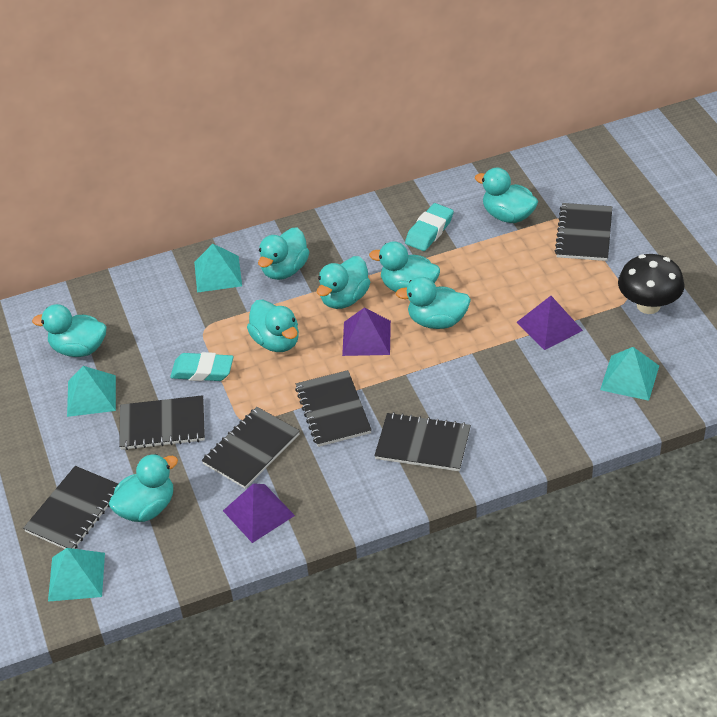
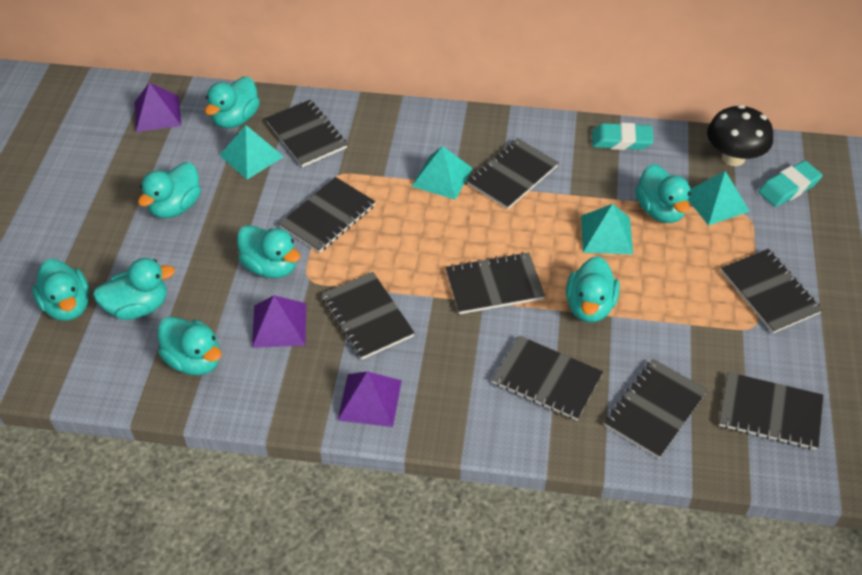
black notebook: [23,466,118,549] [119,395,205,450] [202,407,300,489] [295,370,372,447] [374,412,471,471] [555,203,612,261] = 6 -> [265,100,347,167] [279,177,376,253] [321,272,415,360] [446,252,545,314] [467,138,559,209] [492,335,603,420] [604,359,708,458] [719,372,823,450] [721,249,822,333] = 9

